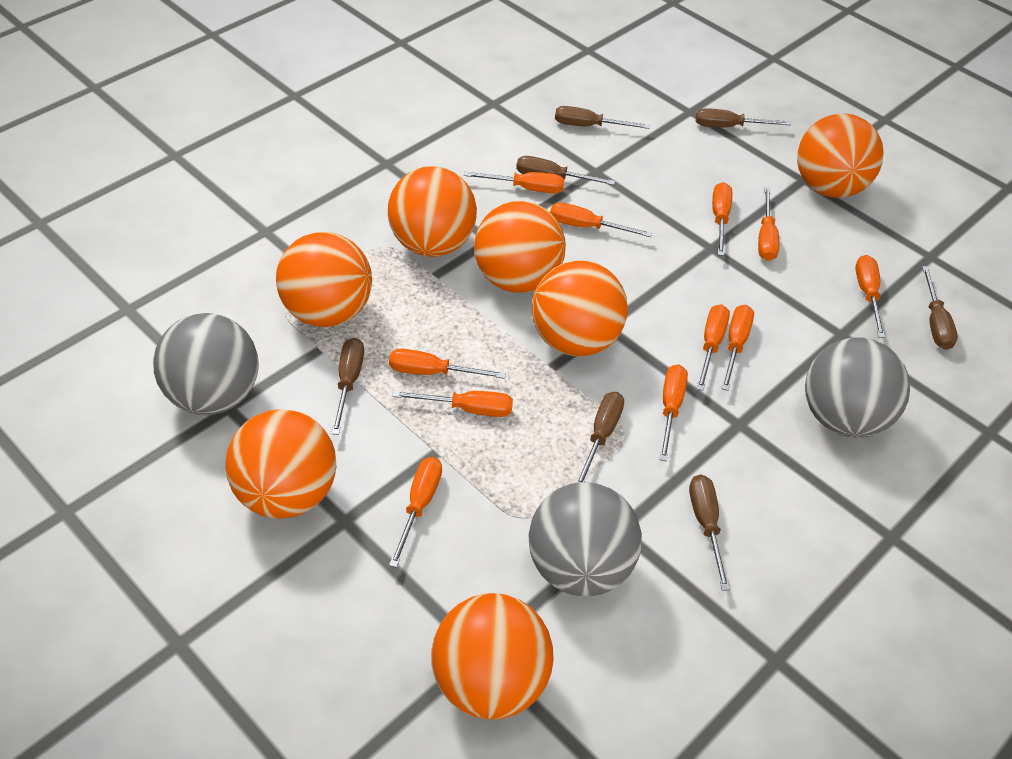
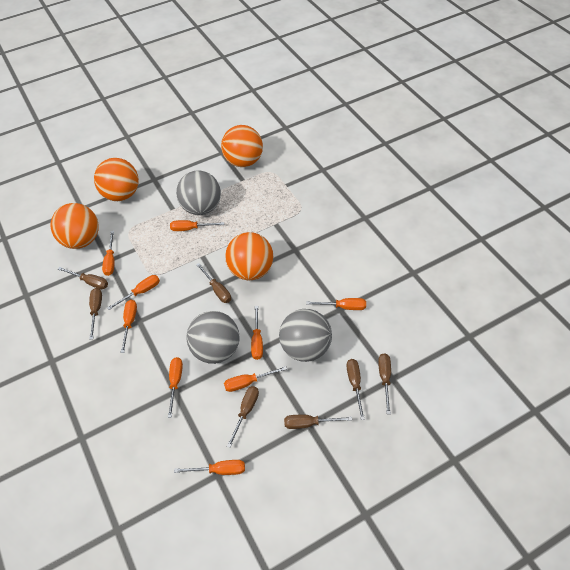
orange ball: [225,409,337,519] [276,232,372,327] [388,166,477,257] [431,593,554,720] [474,201,566,292] [532,261,628,356] [797,113,884,198] = 7 -> [50,203,99,249] [94,158,139,201] [221,125,263,167] [225,232,273,280] = 4
orange screwdriver: [389,349,506,379] [389,457,442,568] [392,391,513,417] [464,171,564,193] [550,202,652,237] [659,364,688,461] [696,304,730,391] [712,182,732,256] [721,305,754,391] [758,187,779,261] [855,255,885,338] = 11 -> [102,231,114,276] [107,275,160,310] [121,300,137,353] [168,357,183,418] [170,220,224,231] [174,460,245,475] [224,366,287,392] [251,306,263,360] [306,298,366,310] = 9

